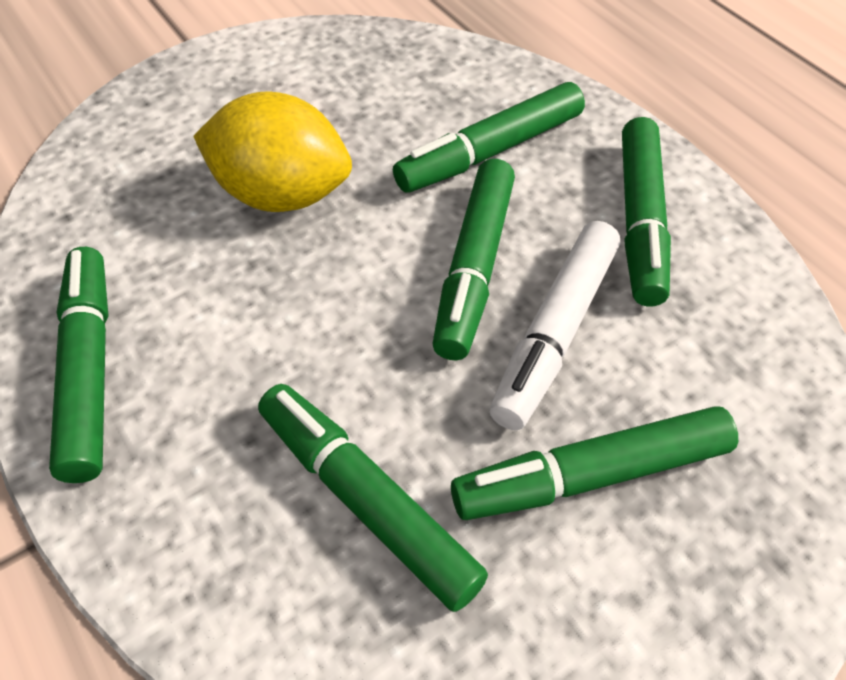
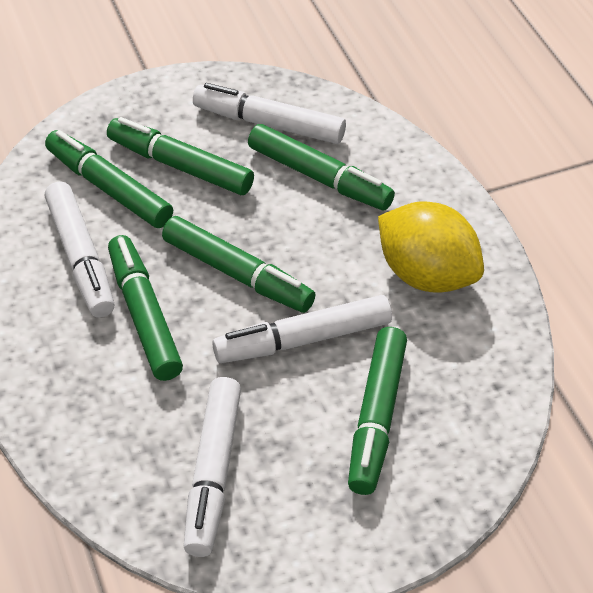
white marker: [490,221,620,430] = 1 -> [45,181,115,318] [184,377,241,557] [193,83,346,144] [212,295,392,363] = 4

